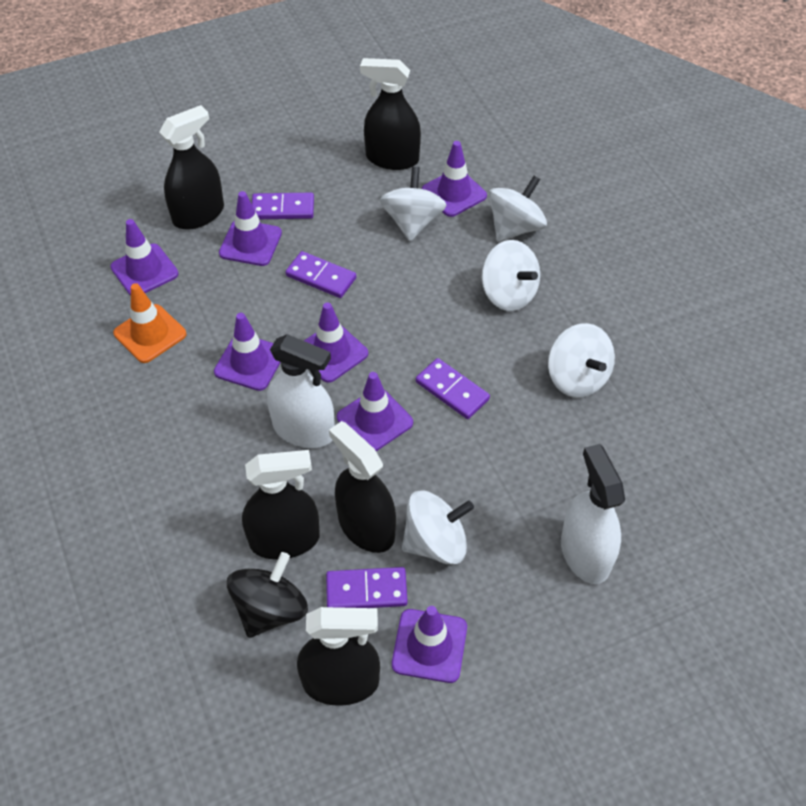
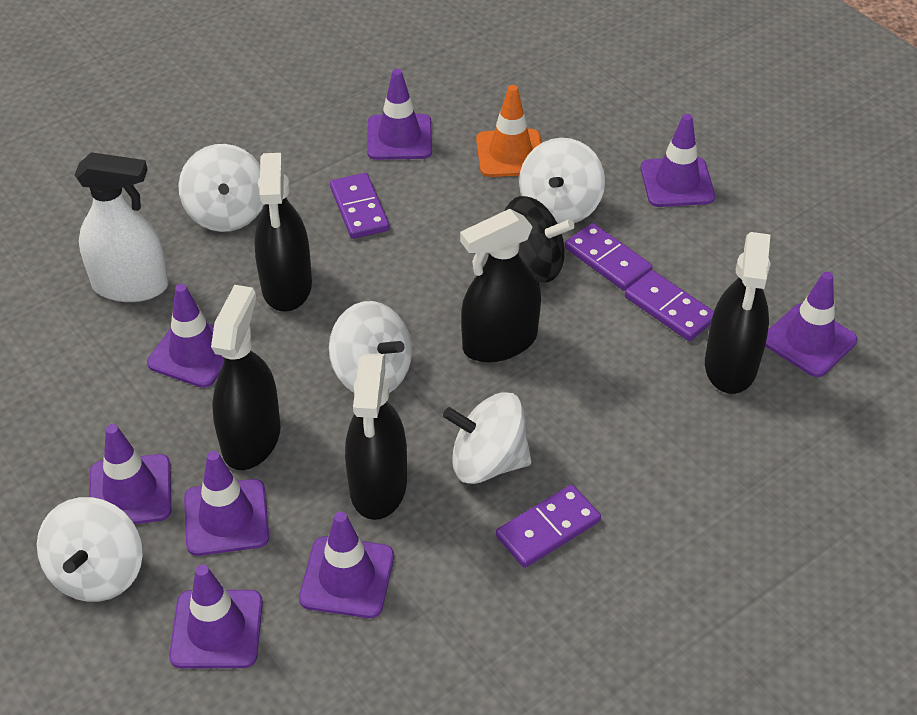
purple traffic cone: [110,219,179,296] [214,313,281,391] [219,191,282,266] [304,302,368,383] [337,372,413,451] [392,606,467,683] [422,141,487,217] = 7 -> [89,424,171,524] [147,284,224,388] [169,565,263,668] [184,451,269,556] [299,512,394,618] [367,69,432,160] [641,114,715,207] [765,272,857,377] = 8
white spray bottle: [267,334,335,448] [561,444,625,584] = 2 -> [75,152,168,302] = 1

